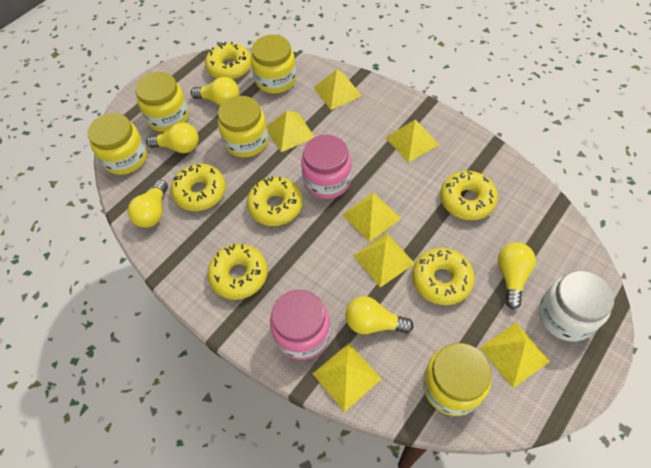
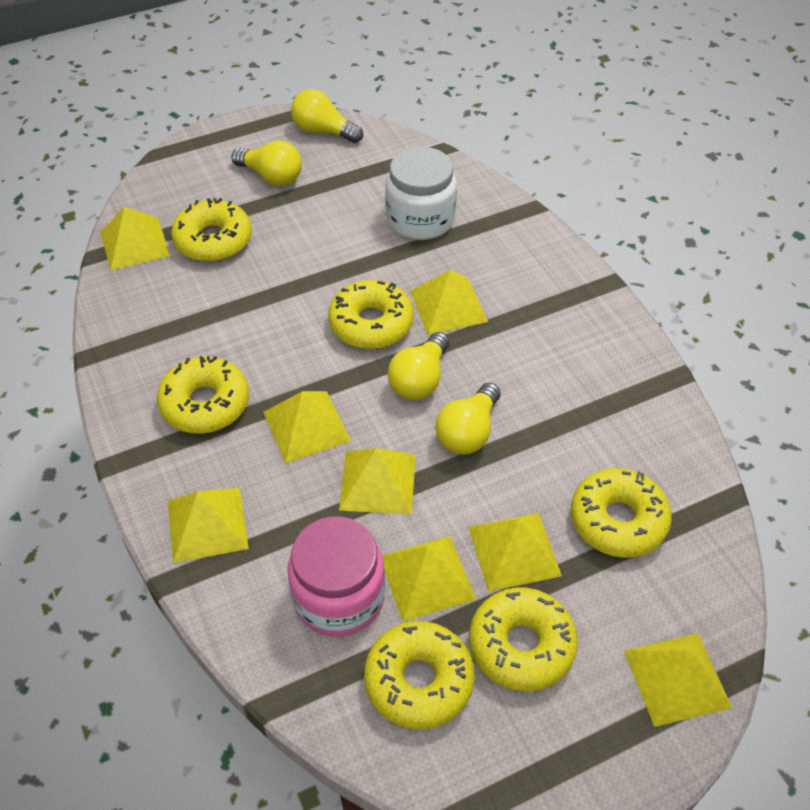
pink jar: [270,290,330,360] [301,135,352,199] = 2 -> [287,516,385,637] = 1
yellow jar: [87,113,147,175] [135,72,189,132] [218,96,269,158] [251,35,297,93] [423,343,491,416] = 5 -> none = 0
yellow light bulb: [128,180,168,228] [146,122,199,153] [191,77,239,106] [345,296,414,334] [498,242,536,309] = 5 -> [232,140,302,186] [291,89,363,143] [388,332,449,400] [435,383,501,455] = 4
yellow pyramid: [267,111,315,152] [313,69,362,110] [313,343,382,412] [342,192,401,242] [353,233,415,288] [385,120,439,162] [480,322,550,388] = 7 -> [100,207,170,270] [168,488,249,563] [263,391,351,463] [339,448,416,514] [382,536,476,622] [410,270,488,335] [468,513,562,592] [624,633,732,727] = 8

